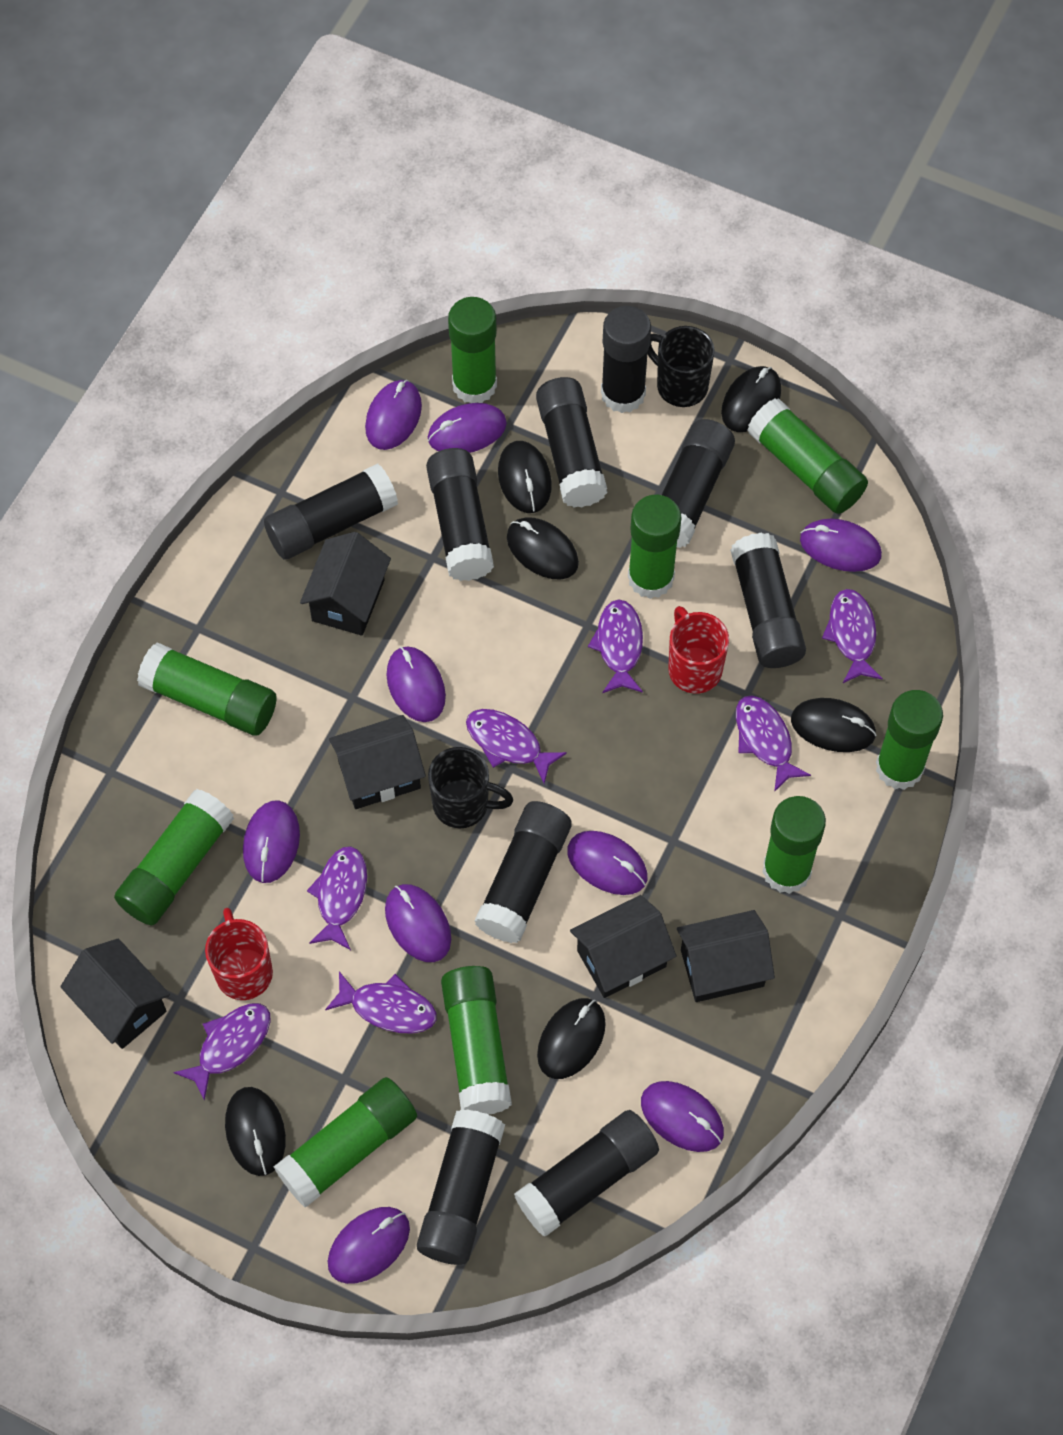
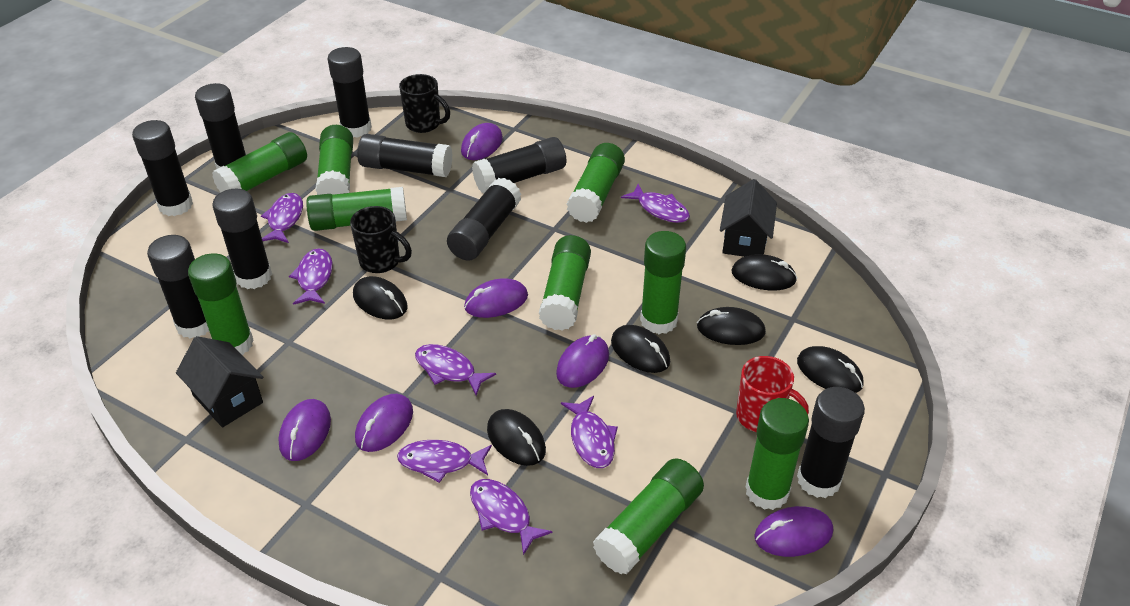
black house: [60,939,170,1049] [300,532,391,636] [329,715,426,809] [570,895,676,998] [677,910,775,1002] = 5 -> [176,336,263,427] [720,179,777,257] = 2
purple mouse: [243,800,300,883] [328,1207,410,1284] [365,380,422,450] [385,884,451,962] [386,646,446,722] [428,403,507,453] [567,831,648,895] [641,1081,724,1152] [800,519,882,572] = 9 -> [278,399,331,461] [355,394,413,452] [461,123,503,160] [464,278,528,318] [556,334,609,388] [754,506,833,557] = 6
red mug: [205,908,273,1000] [668,606,729,694] = 2 -> [736,356,809,432] = 1

